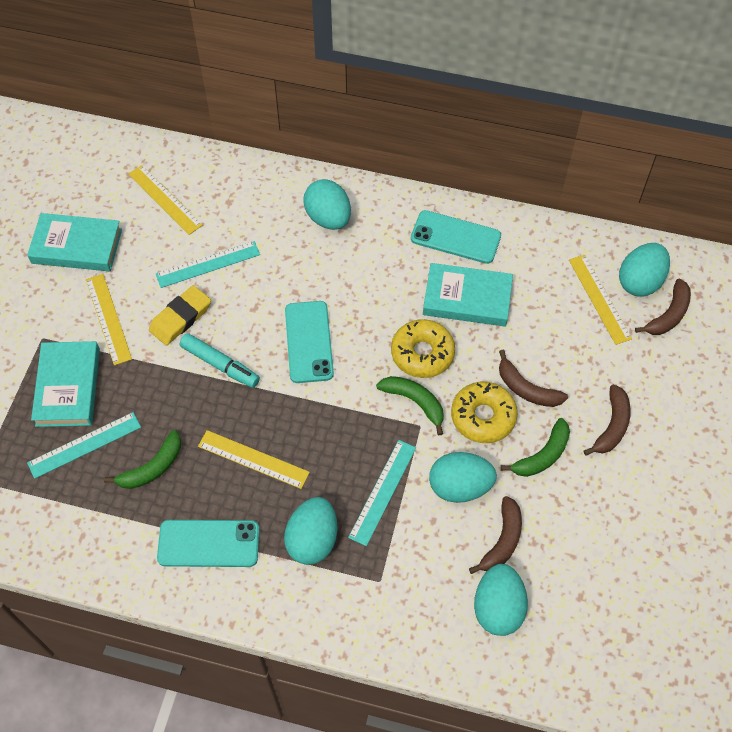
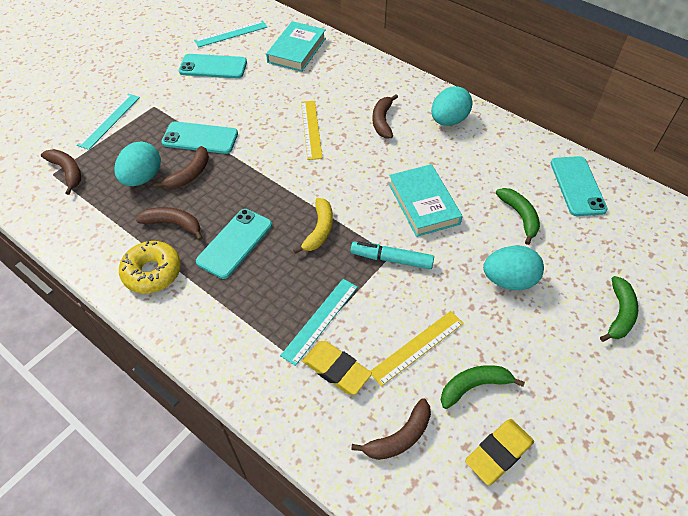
brown banana: [469,496,522,574] [499,350,568,407] [584,385,631,456] [635,279,691,335] = 4 -> [41,149,81,195] [136,207,203,241] [154,146,209,189] [351,398,431,460] [372,94,398,139] = 5
turquoise book: [27,213,122,271] [31,341,100,427] [423,263,513,327] = 3 -> [266,21,326,72] [389,164,463,237] = 2
turquoise egg: [284,497,337,565] [303,179,351,230] [429,452,497,503] [474,564,528,636] [619,243,670,297] = 5 -> [114,141,161,186] [431,86,472,126] [483,246,544,290] = 3
turquoise phone: [157,520,260,567] [285,301,334,383] [411,210,501,264] = 3 -> [161,121,238,154] [179,54,247,78] [196,209,272,279] [551,156,608,216] = 4
yellow banana: none = 0 -> [293,198,333,254] = 1
yellow donut: [391,319,455,378] [451,382,518,443] = 2 -> [119,241,181,293] = 1
yellow eraser: [149,285,211,345] = 1 -> [302,341,372,395] [465,419,534,486] = 2
yellow ruler: [86,274,132,366] [129,165,203,235] [198,430,310,489] [569,255,632,345] = 4 -> [301,101,323,160] [371,311,464,387] = 2

